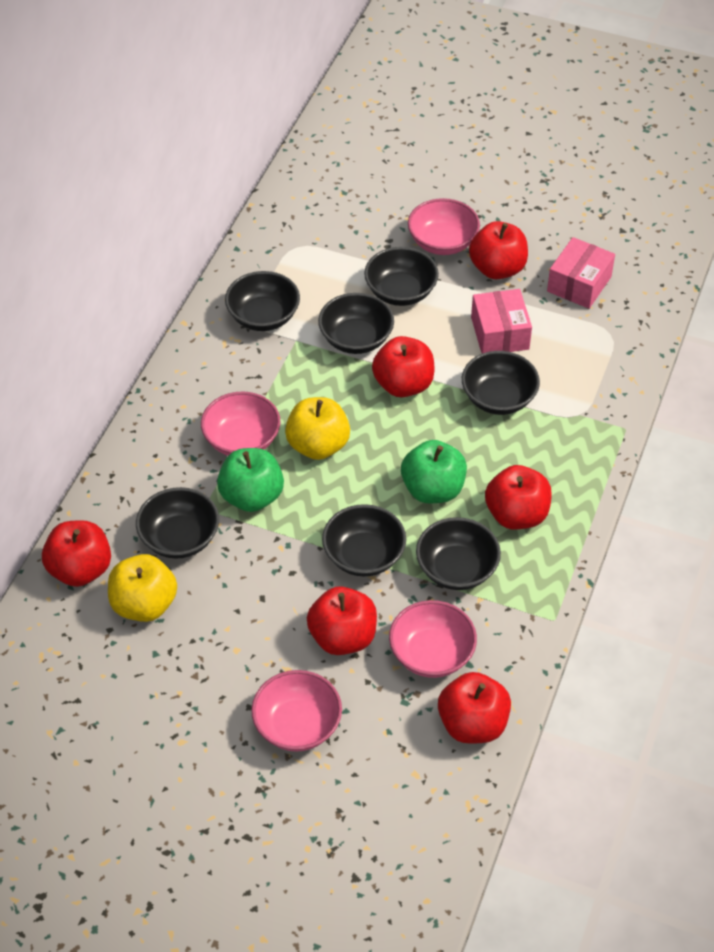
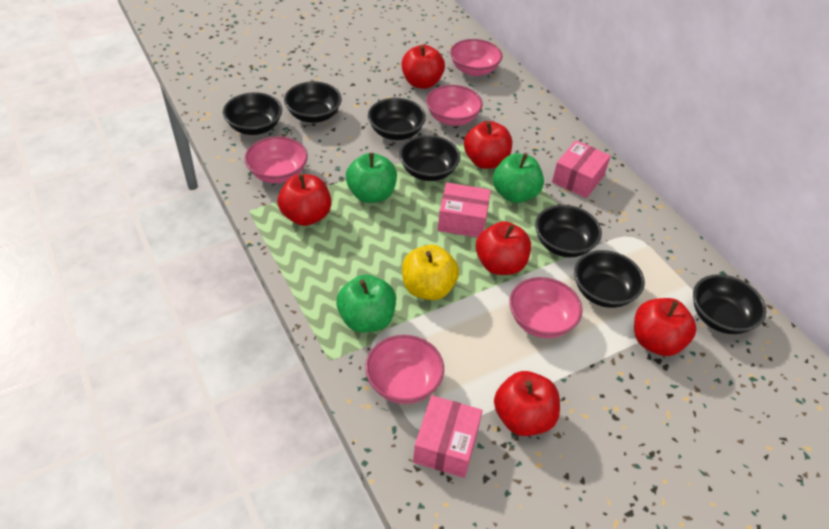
green apple: [217,448,284,512] [401,440,467,503] = 2 -> [336,274,396,332] [346,153,397,203] [493,153,544,203] = 3
pink bowl: [201,391,280,456] [251,670,342,752] [389,600,477,678] [408,198,480,255] = 4 -> [245,137,308,183] [365,335,444,404] [426,85,483,126] [450,39,502,76] [509,277,582,338] = 5
pink box: [471,289,532,353] [547,237,615,309] = 2 -> [413,395,483,478] [438,183,491,238] [552,140,611,198] = 3
yellow apple: [108,554,177,622] [285,397,350,460] = 2 -> [402,245,459,300] = 1

